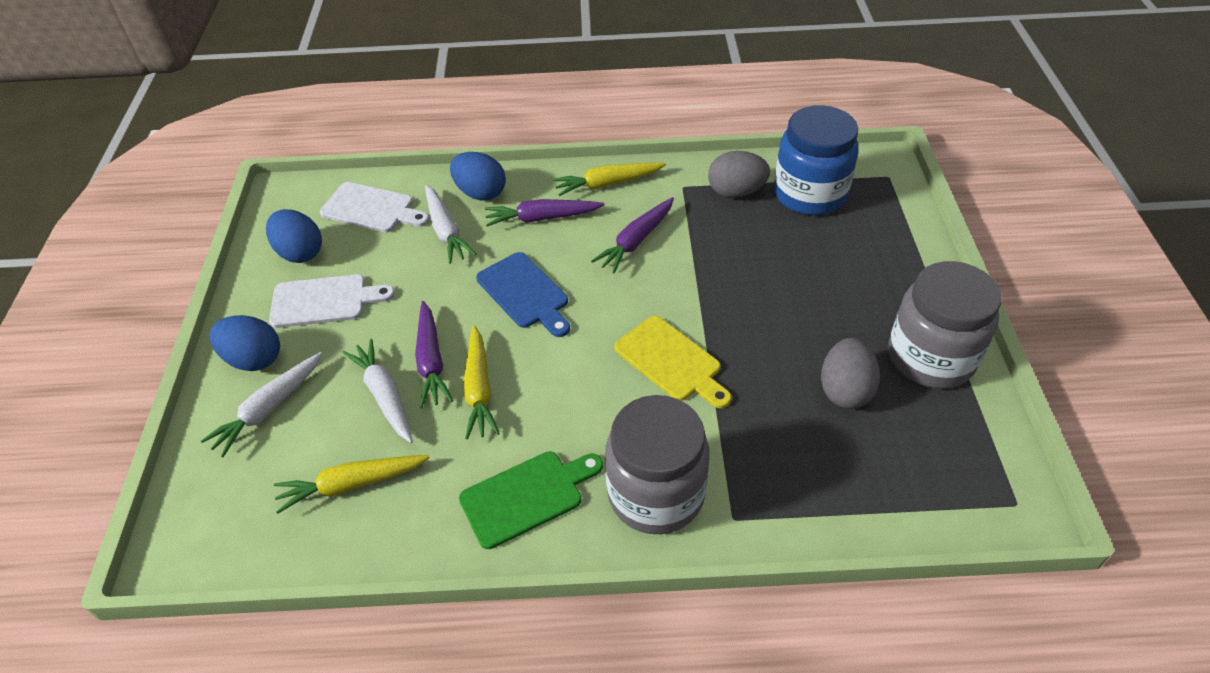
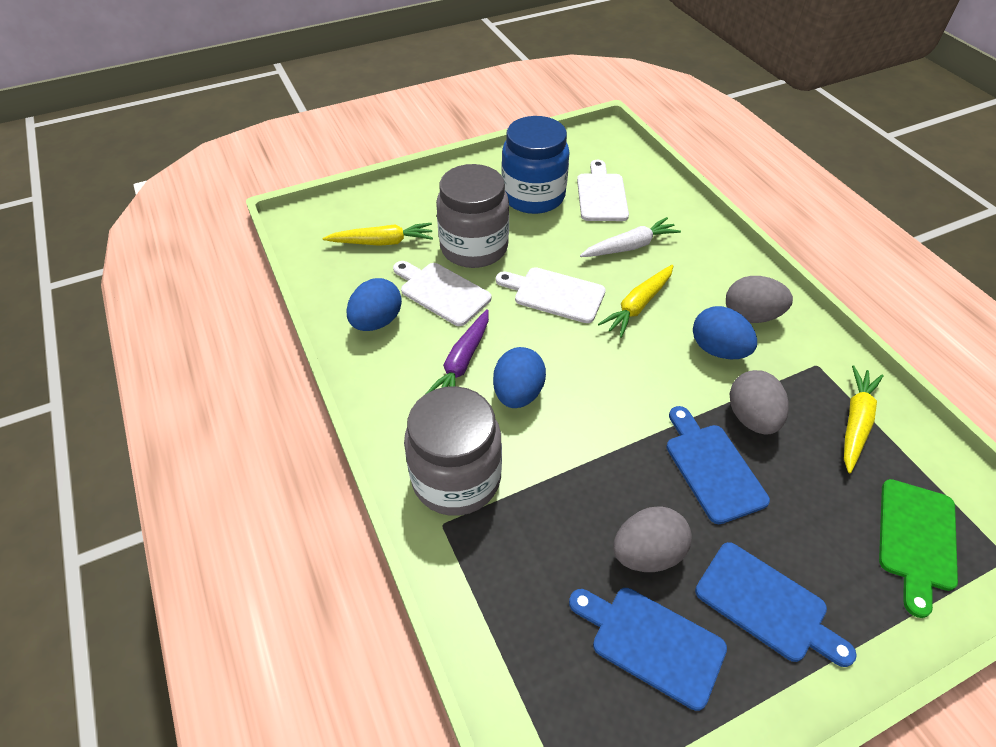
blue cutting board: [476,252,570,337] = 1 -> [569,588,727,711] [666,406,770,524] [695,542,857,667] = 3
grey egg: [708,151,770,198] [821,338,880,409] = 2 -> [613,506,692,572] [726,276,793,323] [730,370,788,435] = 3
purple carrot: [415,301,453,408] [485,199,604,226] [591,197,674,273] = 3 -> [426,309,489,394] = 1
white carrot: [201,352,322,457] [343,339,413,443] [425,185,476,264] = 3 -> [580,217,681,257] = 1
white cutting board: [269,274,395,328] [320,182,430,233] = 2 -> [393,261,491,326] [496,267,606,323] [577,160,629,221] = 3
yellow cutting board: [615,316,732,408] = 1 -> none = 0

